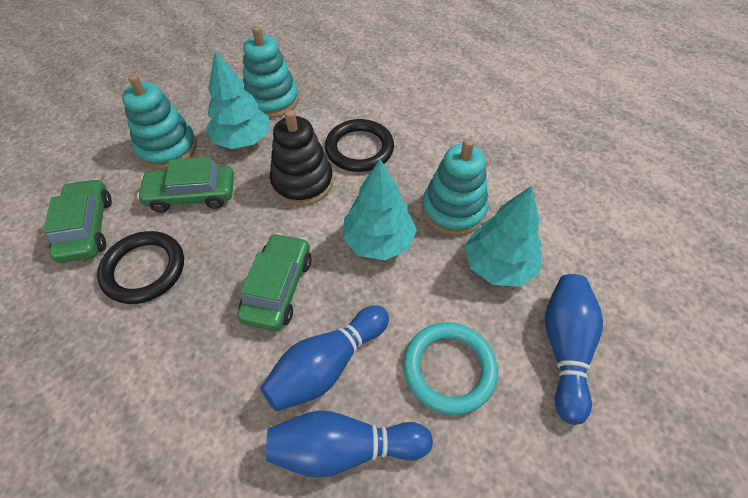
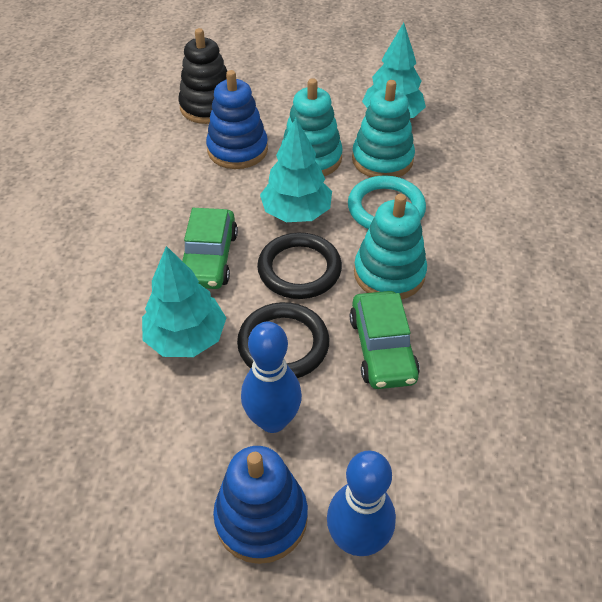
blue bowling pin: [260,305,389,411] [266,410,433,478] [545,274,603,425] = 3 -> [241,321,302,433] [327,450,396,556] = 2
blue stacking toy: none = 0 -> [206,70,268,169] [213,446,308,564] = 2
green car: [43,179,112,263] [137,157,234,213] [237,233,311,331] = 3 -> [182,208,238,289] [350,291,420,389] = 2

